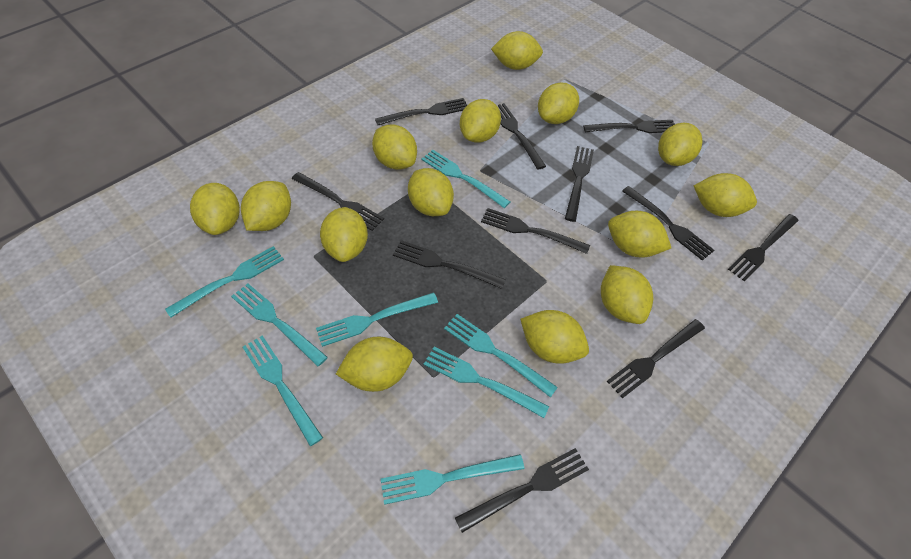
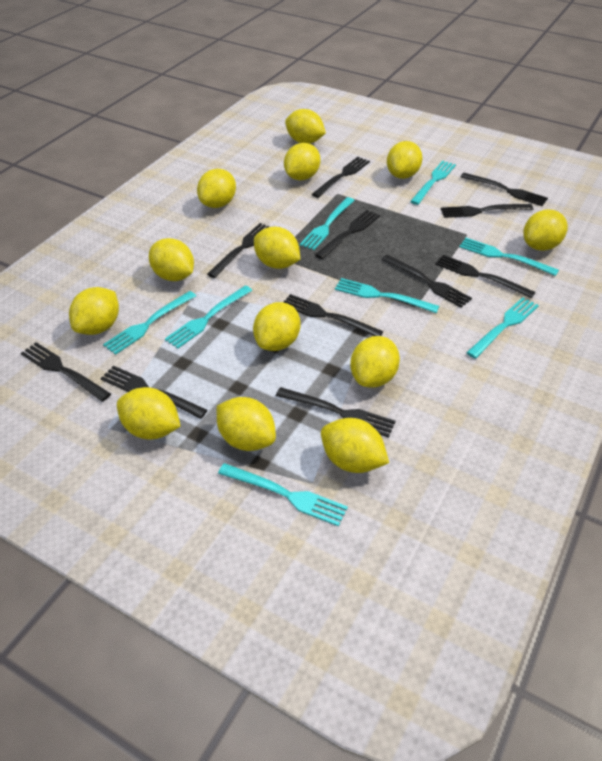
yellow lemon: [190,183,240,235] [241,181,291,231] [320,207,368,262] [336,337,413,392] [372,124,417,170] [408,168,454,216] [460,99,501,143] [491,31,543,70] [520,310,589,364] [538,83,579,124] [601,265,653,324] [608,211,671,258] [658,123,703,166] [694,173,757,217] = 14 -> [69,287,119,335] [117,387,181,440] [149,238,194,281] [197,169,236,208] [217,397,276,451] [253,302,300,351] [254,227,300,269] [284,143,321,180] [285,109,326,144] [321,418,389,473] [350,336,400,388] [387,141,423,179] [523,210,568,251] = 13

